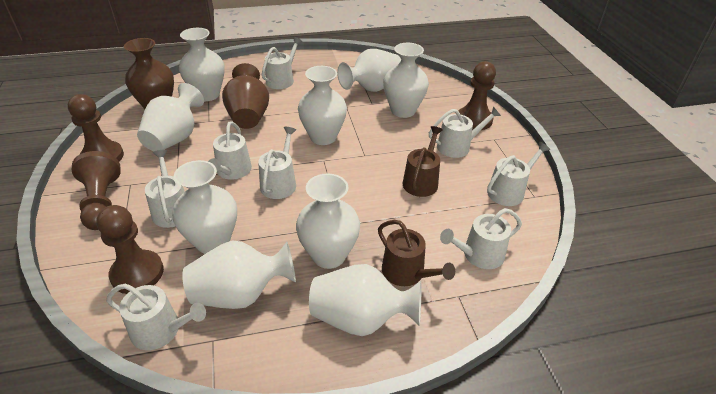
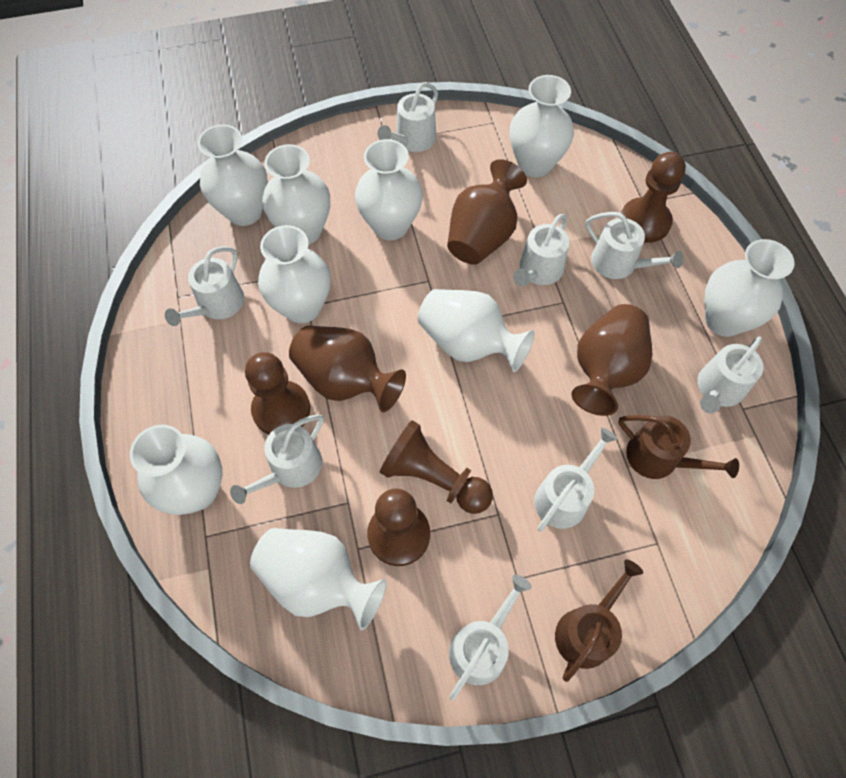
brown vase: [124,38,174,109] [222,63,269,129] = 2 -> [289,326,406,412] [447,159,527,265] [572,304,652,416] = 3

